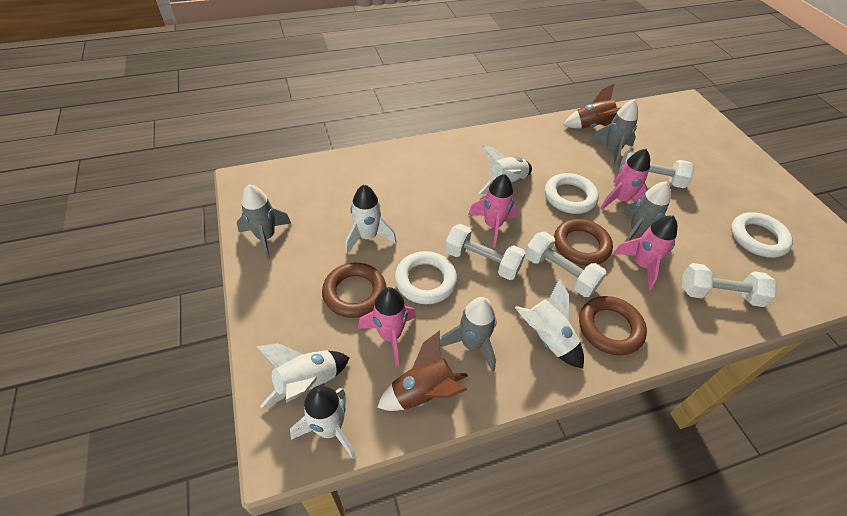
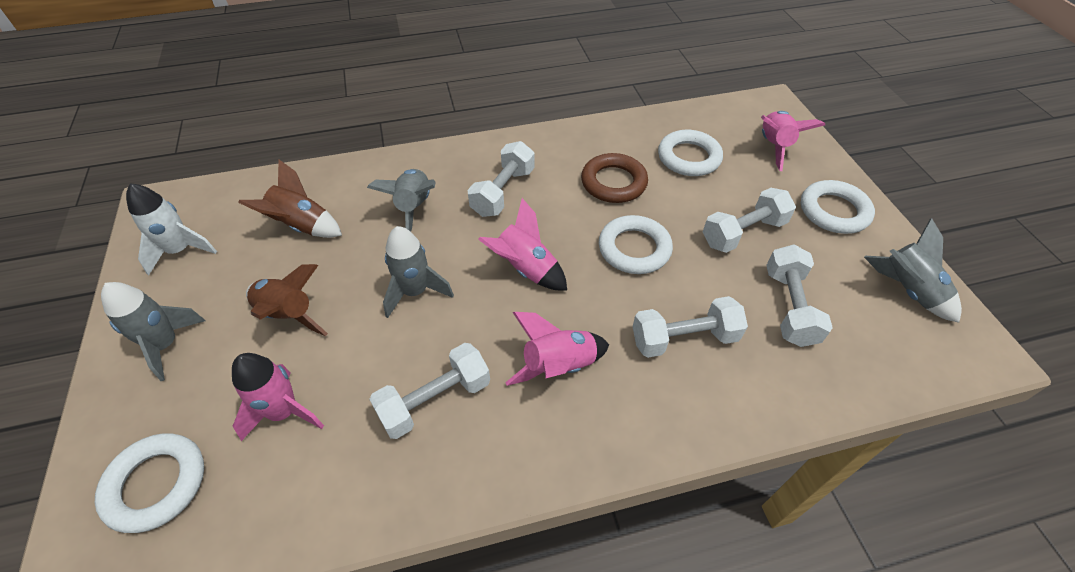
brown ring: [322,263,387,318] [554,219,613,266] [579,296,647,355] = 3 -> [581,153,648,203] = 1
white dumbbell: [445,224,526,280] [525,232,607,297] [620,150,695,188] [682,263,777,307] = 4 -> [369,343,490,439] [468,141,535,217] [633,296,748,358] [703,188,796,253] [766,244,833,347] = 5
white ring: [395,251,457,304] [545,173,599,214] [731,212,793,258] = 3 -> [95,433,204,533] [599,215,673,274] [658,130,723,176] [801,180,875,234] = 4
white rocket: [257,343,350,409] [290,385,356,459] [345,185,396,253] [479,145,532,194] [515,278,584,369] = 5 -> [126,183,217,275] = 1

